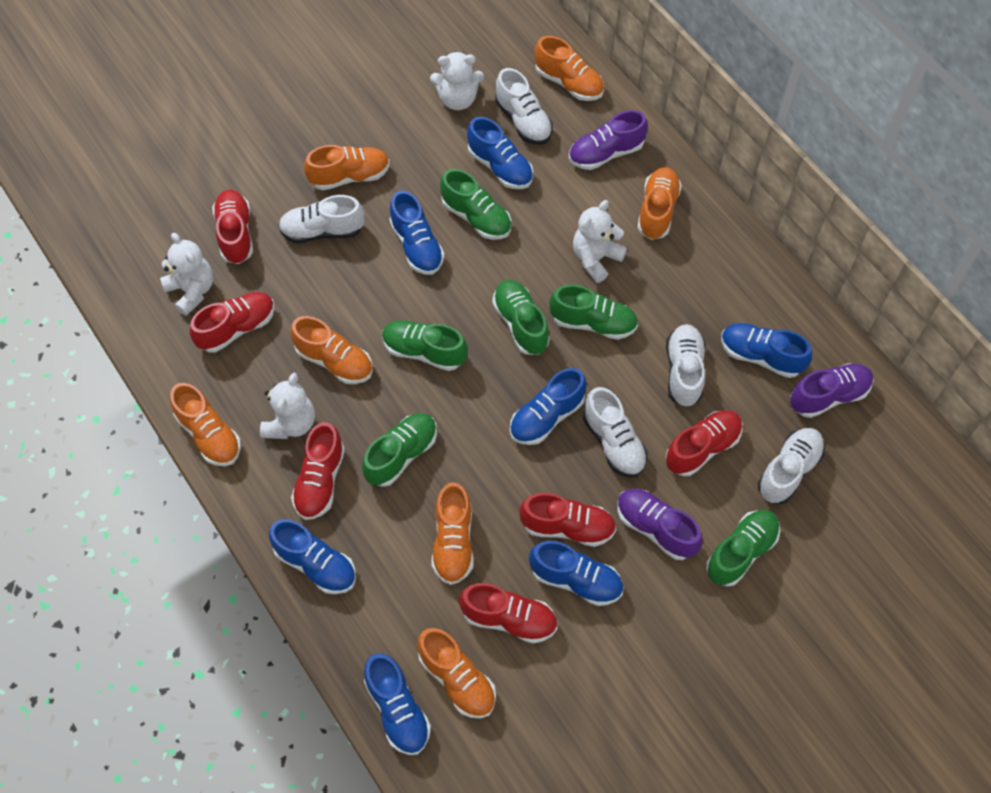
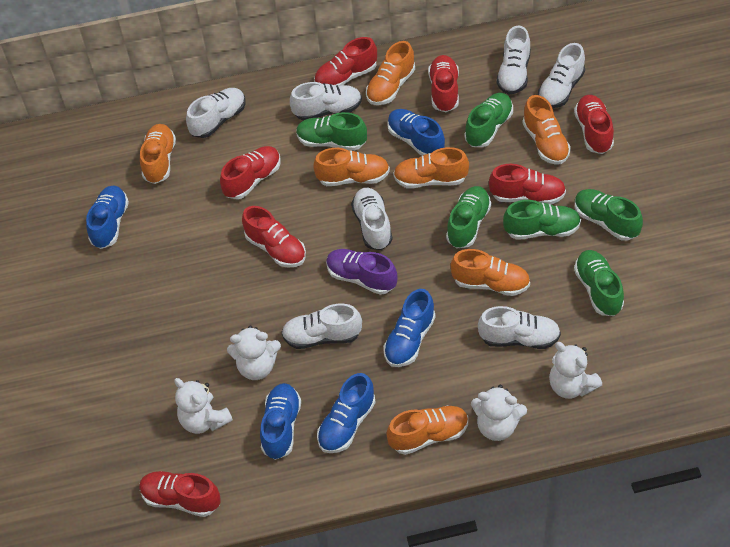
blue shoe: [269,519,356,594] [364,653,431,755] [389,191,445,275] [467,117,533,189] [510,368,587,445] [529,541,623,606] [721,323,812,378] = 7 -> [86,186,129,249] [260,383,301,460] [317,373,376,453] [383,289,435,367] [387,109,445,156] = 5
purple shoe: [569,110,648,170] [617,488,703,560] [790,363,874,418] = 3 -> [326,249,398,295] = 1
red shoe: [190,292,275,352] [212,190,253,264] [291,422,345,520] [459,583,557,644] [519,493,616,547] [665,410,743,476] = 6 -> [139,471,221,517] [220,146,281,199] [242,206,306,268] [314,37,377,86] [428,55,459,112] [489,164,566,205] [574,95,614,154] = 7
white shoe: [278,195,365,243] [495,68,553,145] [583,387,648,477] [666,324,705,407] [758,428,825,504] = 5 -> [186,88,245,138] [281,304,362,349] [290,82,362,120] [351,188,393,250] [478,306,561,349] [496,26,531,95] [538,43,585,108] = 7

